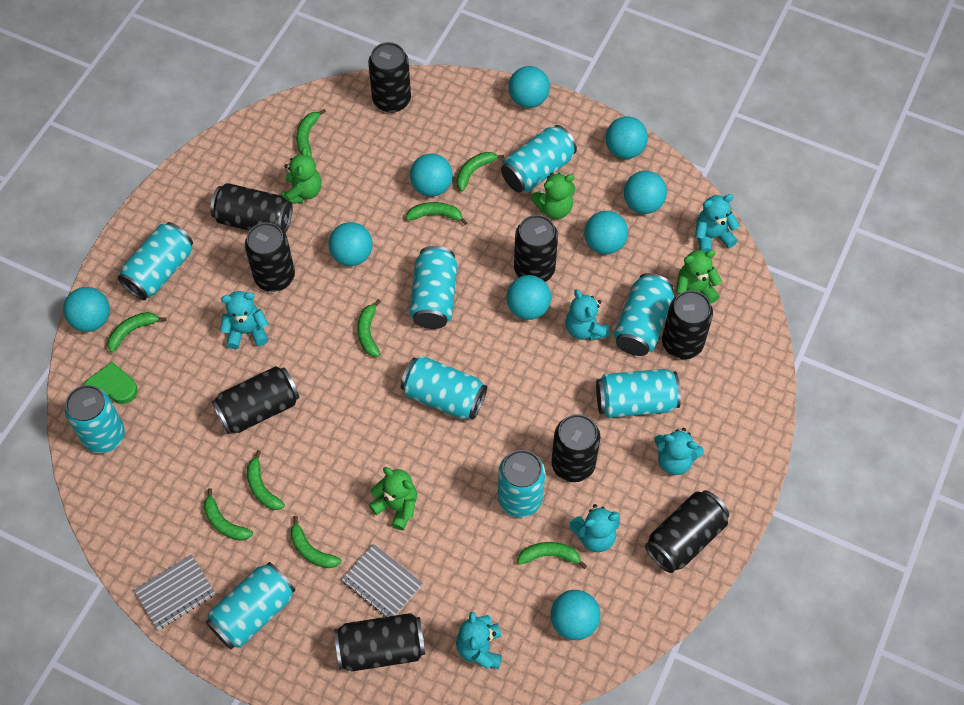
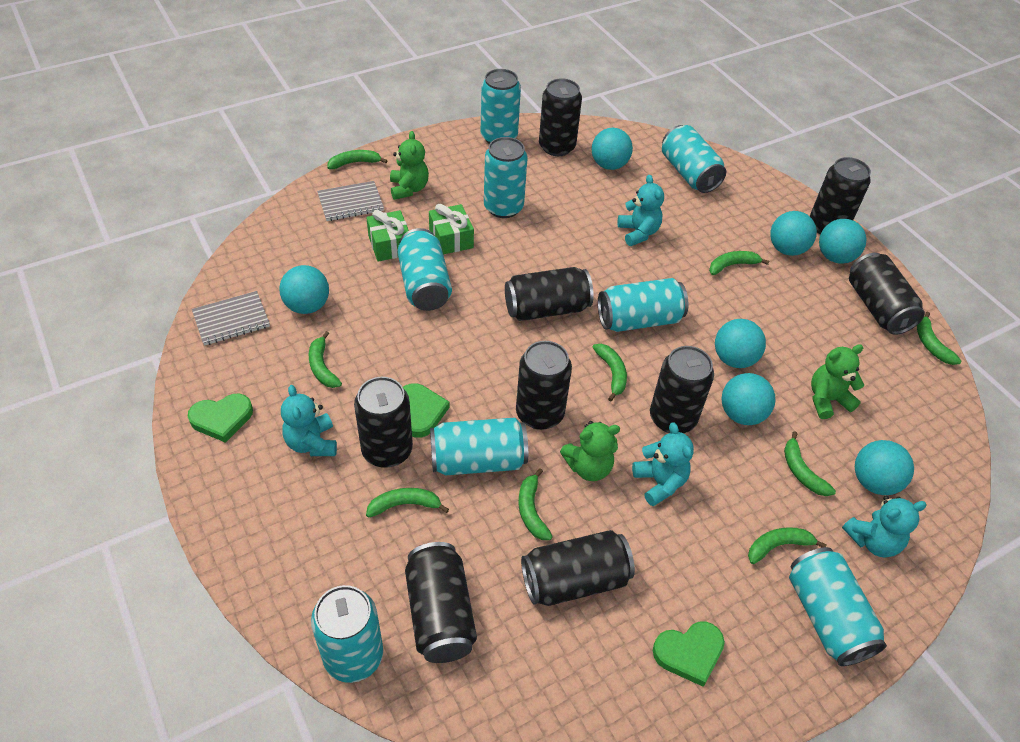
green gift: none = 0 -> [366,210,409,262] [429,204,474,255] = 2
green heart: [84,362,138,404] = 1 -> [187,394,253,443] [403,383,449,438] [653,621,725,687] = 3
green teddy bear: [282,147,321,204] [369,467,417,530] [531,173,575,219] [676,250,722,304] = 4 -> [390,131,429,200] [560,421,620,481] [811,344,864,419] = 3
turquoise ball: [63,287,110,332] [329,222,373,266] [410,153,453,197] [507,275,551,320] [508,66,550,108] [551,590,600,640] [584,211,628,254] [606,116,648,159] [624,171,667,214] = 9 -> [279,265,329,314] [592,128,633,170] [715,319,766,368] [722,373,775,425] [770,211,817,256] [819,219,867,264] [855,440,914,495] = 7
turquoise can: [65,385,125,453] [118,222,193,300] [206,562,295,649] [401,356,487,420] [409,246,457,329] [498,450,545,518] [501,125,577,192] [596,369,681,418] [614,273,673,356] = 9 -> [311,585,383,683] [397,228,452,311] [430,418,528,475] [481,69,521,144] [484,137,527,218] [598,278,688,332] [662,125,726,193] [789,547,887,666] = 8
turquoise teddy bear: [220,291,268,349] [456,612,502,669] [566,289,610,341] [570,504,620,552] [654,428,704,475] [695,194,740,252] = 6 -> [281,385,337,456] [617,175,664,246] [632,422,694,506] [842,496,927,557] = 4

